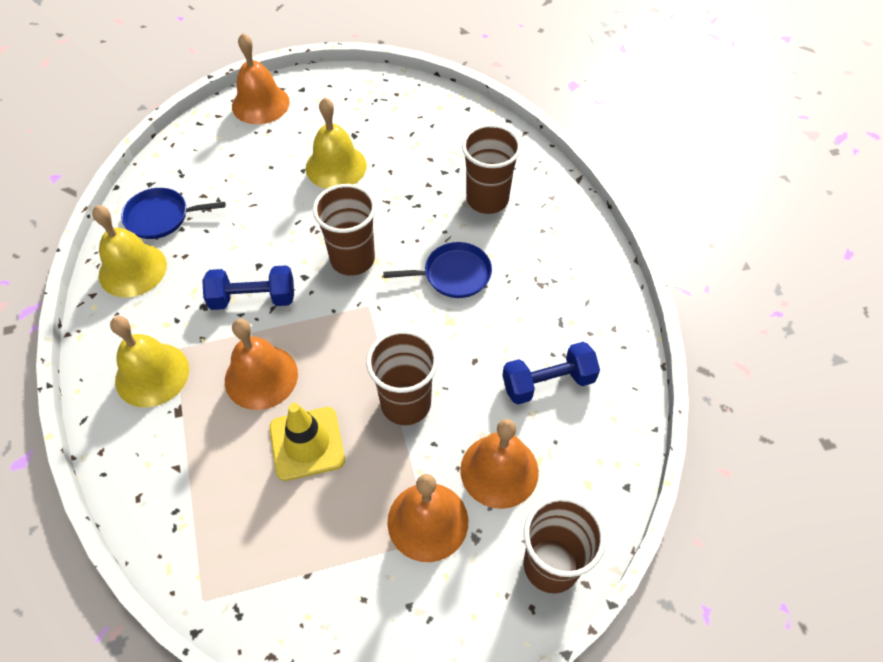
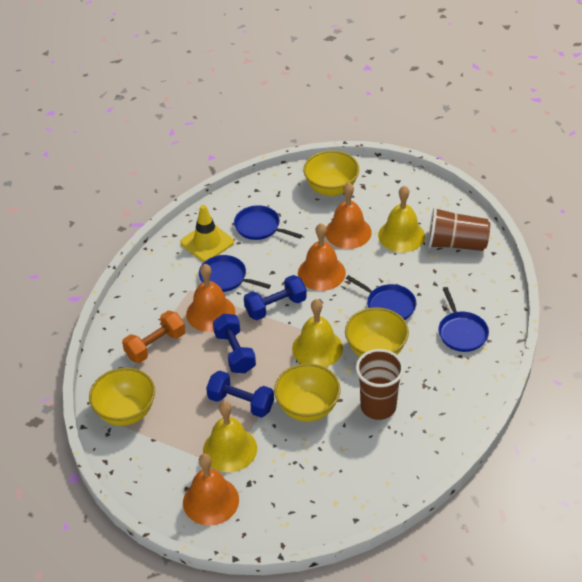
blue dumbbell: [202,265,294,310] [502,342,600,405] = 2 -> [206,371,274,418] [213,314,256,373] [244,275,307,320] = 3
blue pan: [121,188,226,239] [383,242,492,298] = 2 -> [198,255,271,292] [234,205,302,240] [346,275,416,320] [438,288,489,352] = 4
brown cup: [313,184,376,276] [366,330,438,425] [462,124,521,214] [524,496,606,593] = 4 -> [356,349,404,420] [428,207,490,251] = 2
orange dumbbell: none = 0 -> [122,311,185,363] = 1
yellow bowl: none = 0 -> [89,368,155,426] [274,363,341,422] [303,151,359,196] [345,307,409,357] = 4

